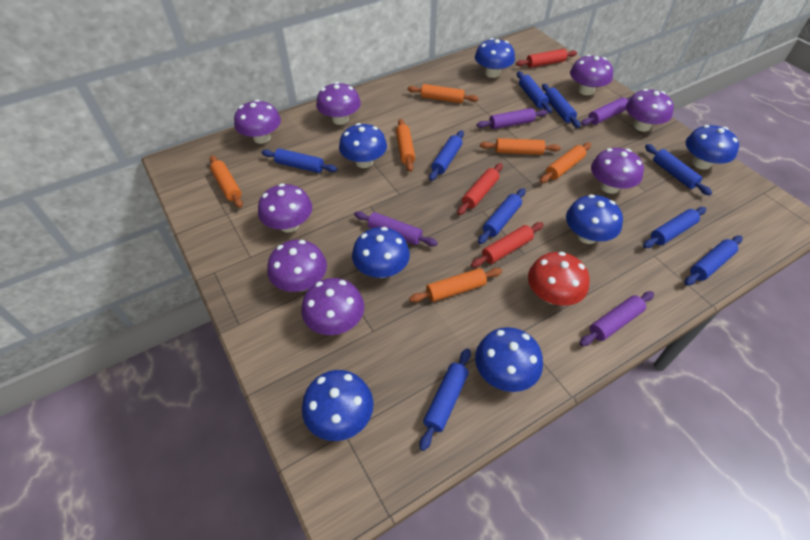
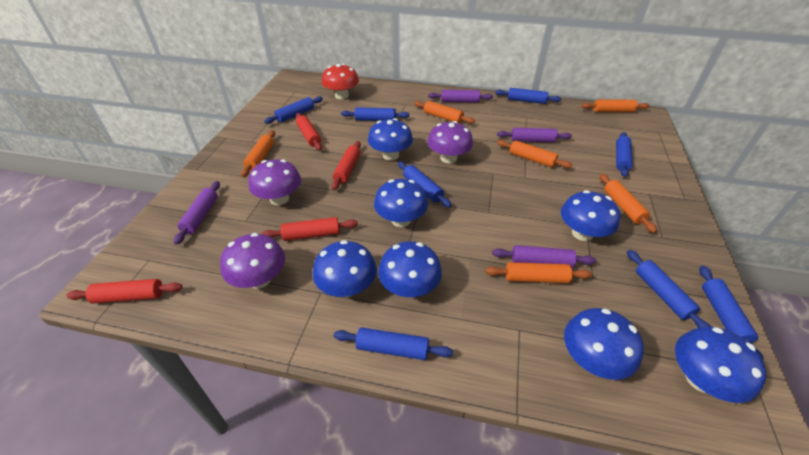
blue rolling pin: [262,149,337,173] [420,348,471,451] [429,130,464,181] [478,188,526,244] [517,71,552,113] [542,84,580,128] [643,207,706,248] [645,144,712,196] [685,235,742,286] = 9 -> [264,96,323,124] [334,327,453,360] [341,107,410,121] [398,161,451,208] [495,88,561,104] [616,132,633,177] [627,250,711,328] [699,266,763,360] = 8
purple mushroom: [234,100,281,144] [258,184,312,233] [267,240,327,292] [301,278,364,335] [316,82,361,125] [570,54,613,95] [591,148,644,194] [626,89,674,132] = 8 -> [220,233,285,289] [248,159,301,205] [427,121,473,163] = 3
red rolling pin: [457,163,503,215] [471,222,544,268] [516,49,577,68] = 3 -> [66,279,182,304] [262,217,358,241] [296,113,322,150] [332,141,361,190] = 4

